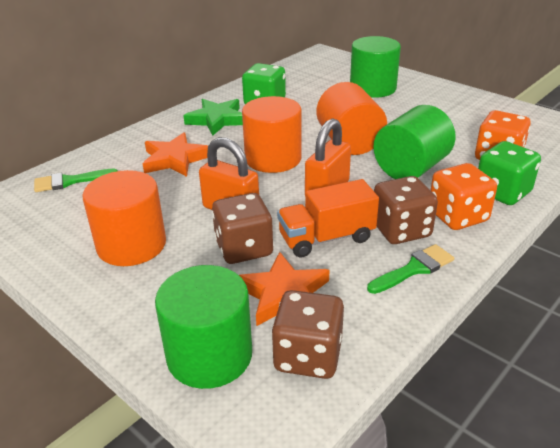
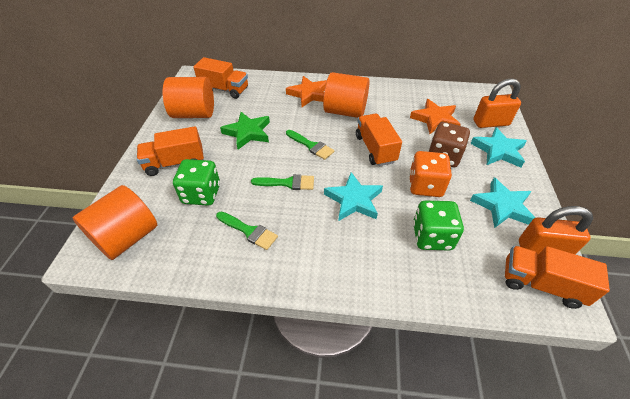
brown dice: [212,193,273,264] [271,290,344,379] [374,176,438,244] = 3 -> [428,122,470,167] = 1
green brush: [34,169,118,192] [367,244,454,294] = 2 -> [216,212,278,250] [251,174,314,190] [286,130,335,160] = 3
green cylinder: [155,265,252,389] [350,36,401,98] [373,105,456,179] = 3 -> none = 0
orange dice: [430,163,497,230] [475,110,531,160] = 2 -> [409,151,452,197] = 1
orange truck: [277,179,379,258] = 1 -> [137,126,204,176] [193,57,248,99] [356,114,402,166] [505,246,610,309] = 4
turquoise star: none = 0 -> [324,172,383,221] [470,127,527,168] [470,177,535,228] = 3

